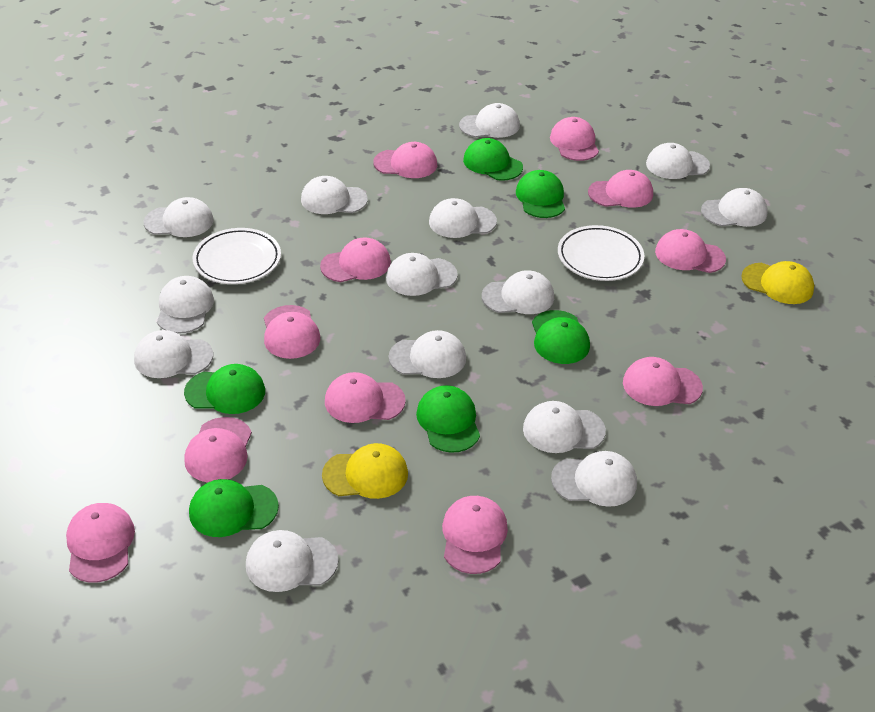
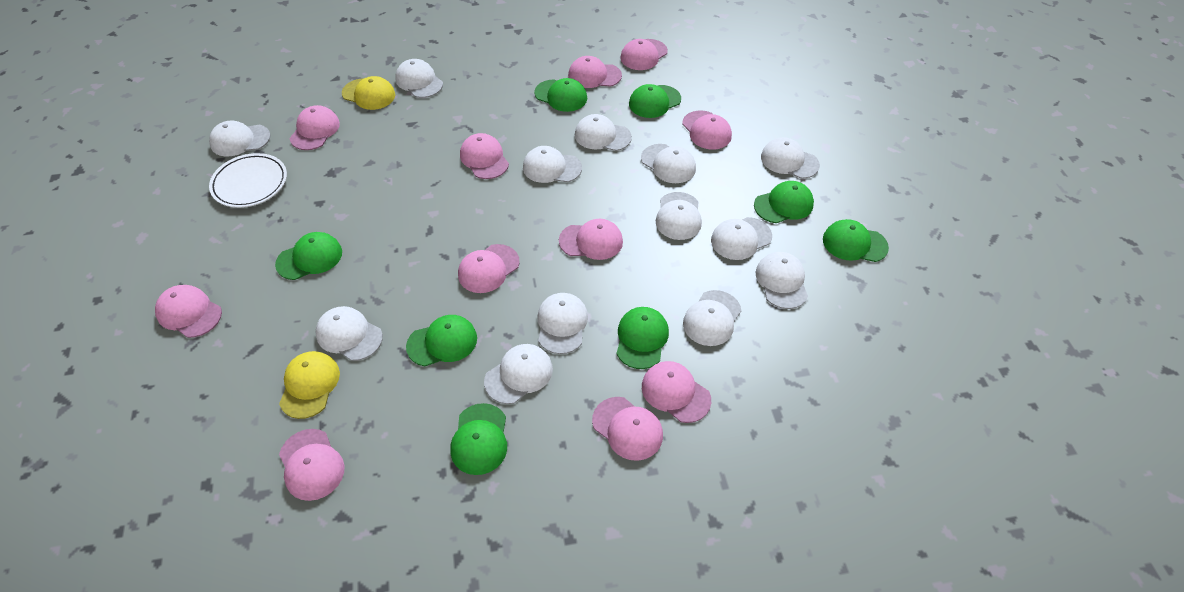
green cap: [184,364,265,414] [189,479,279,537] [416,385,480,453] [463,138,523,181] [516,170,565,218] [532,310,590,364] = 6 -> [275,232,342,280] [406,315,477,366] [450,403,507,475] [534,78,587,112] [616,307,669,369] [629,84,681,118] [754,181,814,223] [823,219,889,262] = 8
white cap: [134,330,213,378] [144,197,213,237] [157,276,214,334] [246,530,338,592] [301,176,368,214] [386,253,458,296] [389,330,466,378] [429,198,497,238] [459,103,520,138] [482,270,554,314] [523,401,606,453] [551,451,637,507] [646,143,710,179] [701,188,768,227] = 14 -> [209,121,271,157] [315,306,383,361] [395,59,443,98] [484,344,553,404] [523,146,582,183] [537,293,588,354] [575,114,632,151] [641,144,696,183] [656,192,702,240] [683,290,742,346] [711,217,772,260] [756,252,808,309] [761,137,820,179] = 13
white plate: [193,228,281,284] [558,225,644,281] = 2 -> [209,153,287,208] = 1

